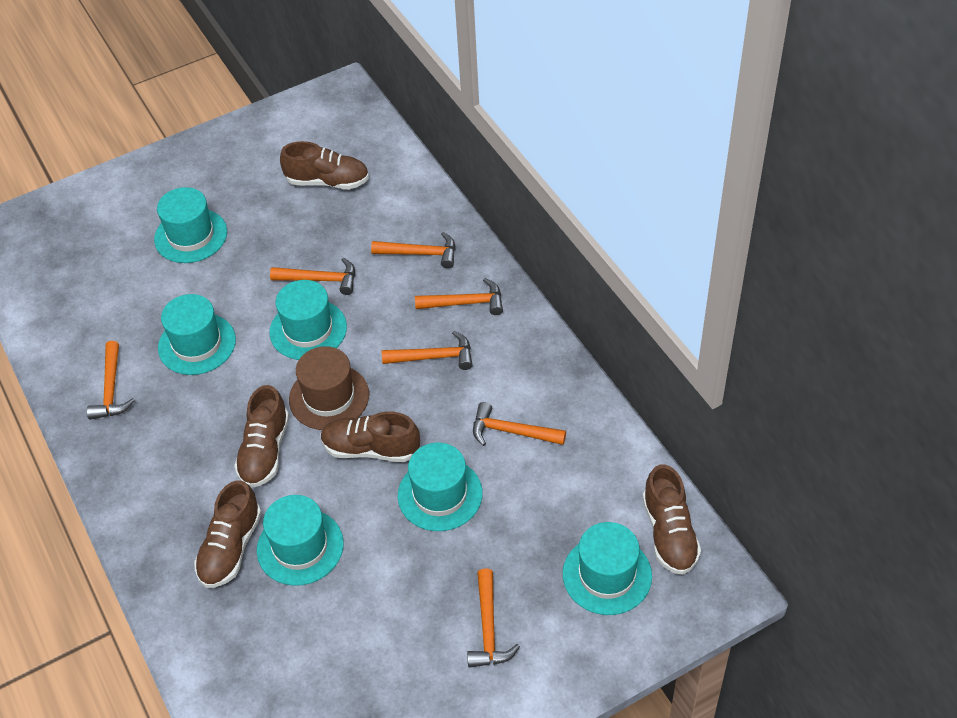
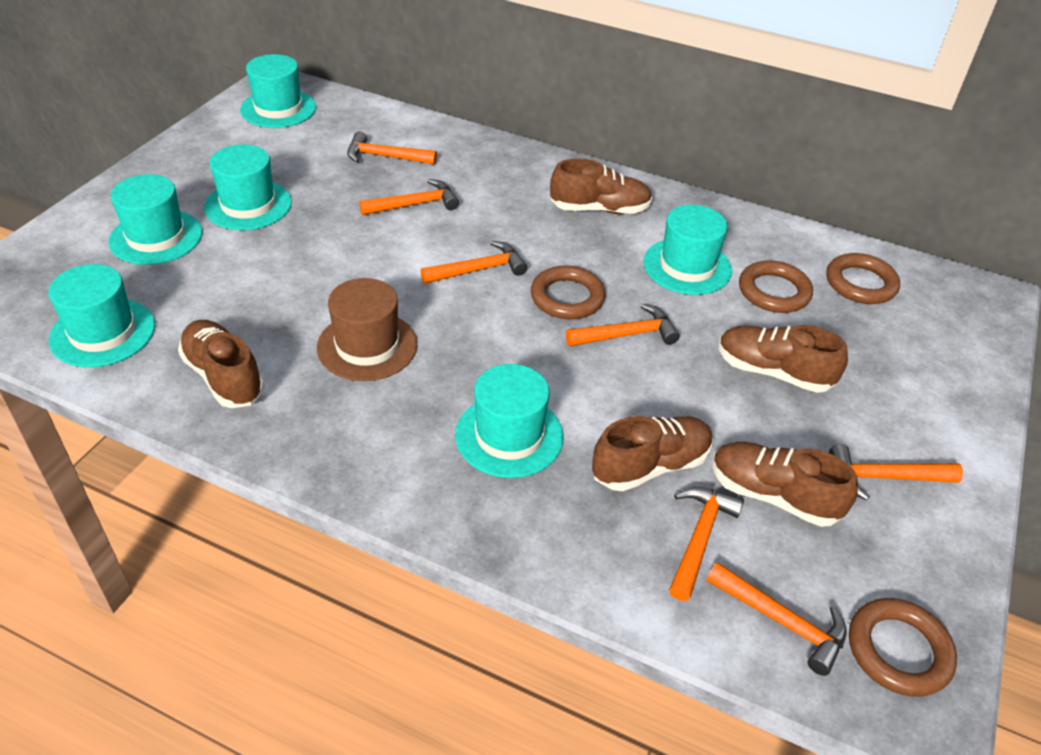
brown ring: none = 0 -> [531,266,606,319] [739,260,813,313] [826,253,900,304] [849,598,957,697] = 4

